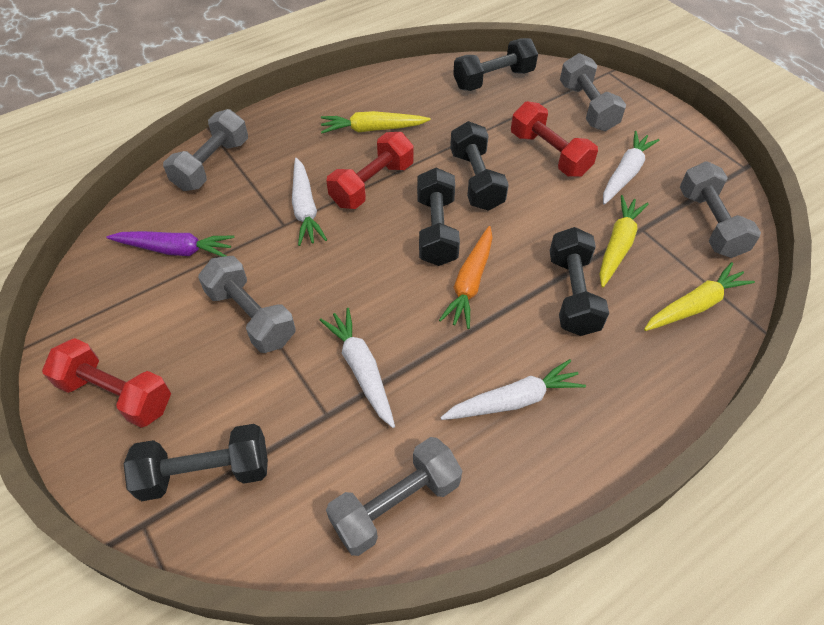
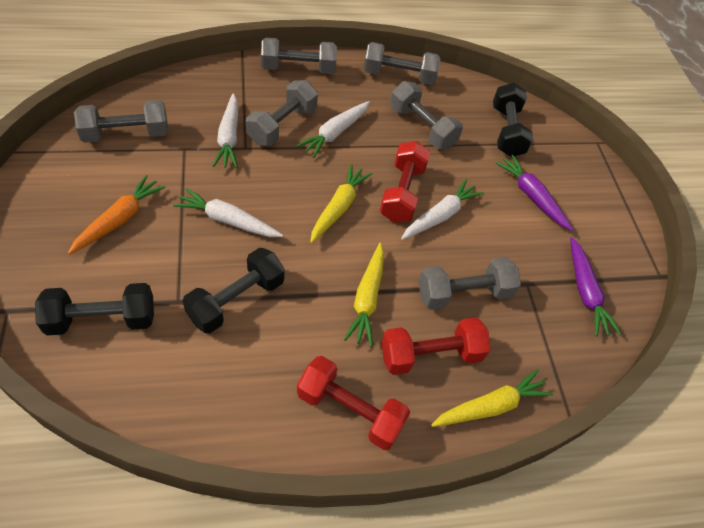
black dumbbell: [124,424,268,501] [417,168,460,266] [450,121,509,211] [453,38,538,91] [550,227,609,336] = 5 -> [35,283,154,336] [183,248,285,334] [493,83,533,157] = 3
grey dumbbell: [163,109,248,191] [198,256,295,353] [326,437,462,556] [560,53,626,131] [680,161,761,258] = 5 -> [74,100,168,143] [246,80,318,146] [261,37,337,74] [364,42,440,85] [390,81,463,149] [419,257,521,310] = 6
purple carrot: [106,231,234,257] = 1 -> [496,155,573,231] [570,237,621,336] = 2

